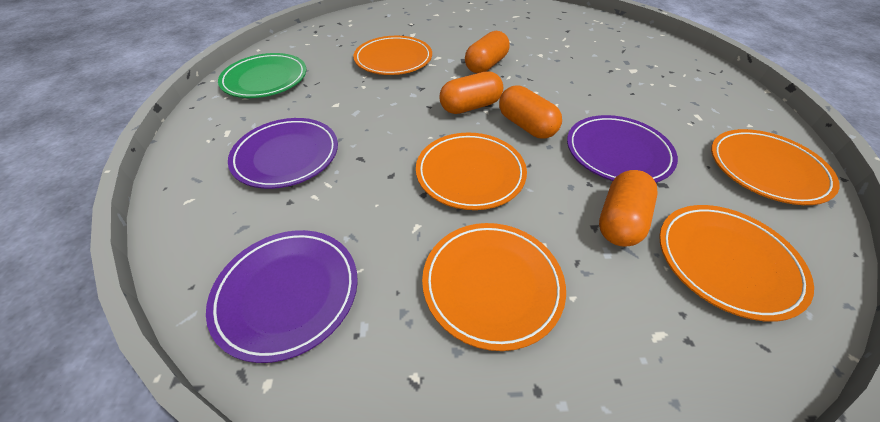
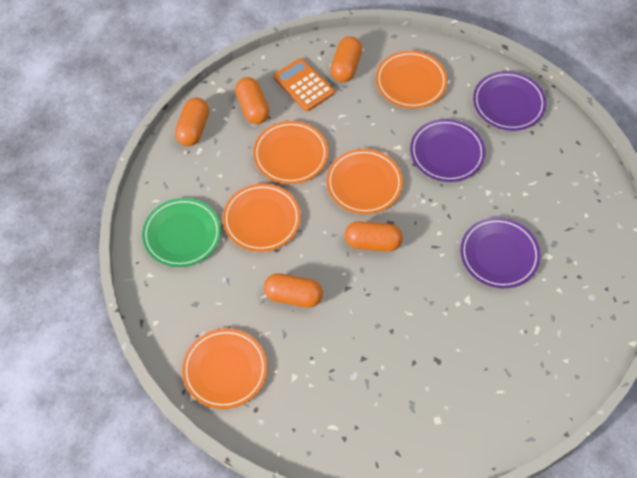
orange calculator: none = 0 -> [273,58,335,111] = 1
orange capsule: [440,71,503,114] [465,31,509,73] [499,85,562,139] [599,170,658,247] = 4 -> [175,98,209,146] [235,77,270,124] [264,273,323,308] [331,36,362,82] [345,221,403,252] = 5

